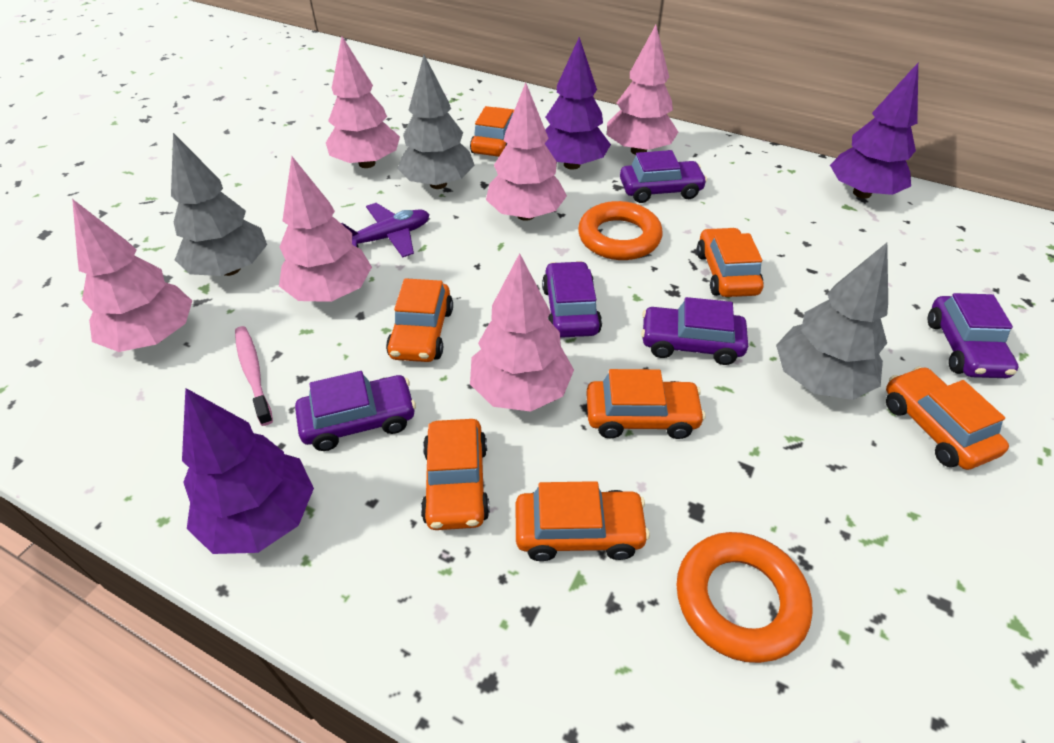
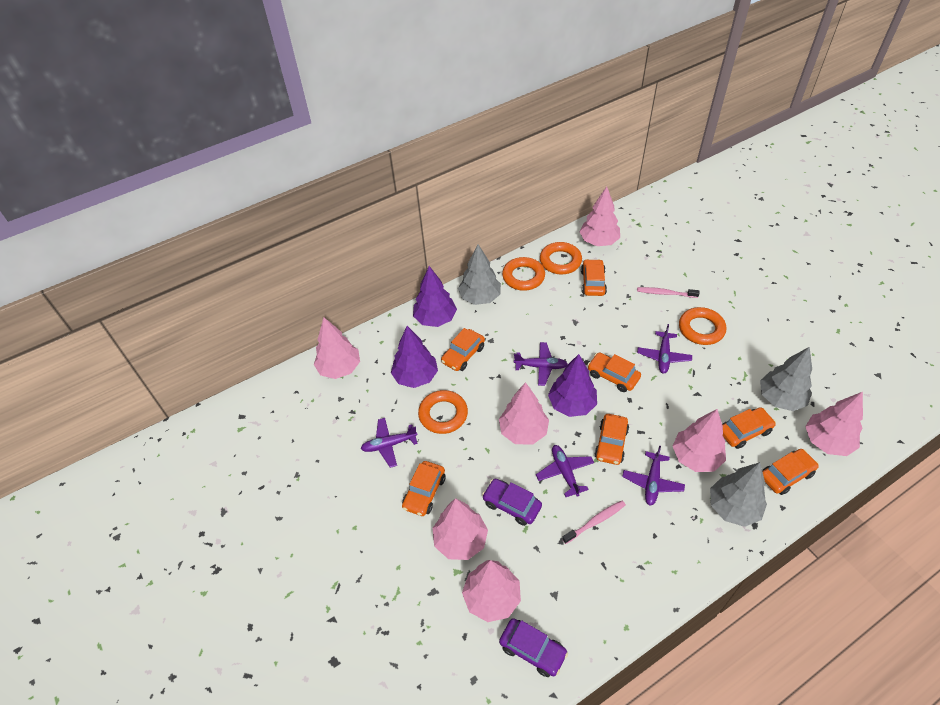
orange ring: [578,201,663,260] [676,532,813,663] = 2 -> [418,390,468,434] [502,257,545,291] [540,242,582,274] [679,307,726,345] = 4
pink toothbrush: [235,326,273,426] = 1 -> [562,501,626,544] [637,287,700,298] = 2
pink tree: [72,199,192,352] [279,156,372,302] [326,36,400,168] [470,253,574,412] [486,83,567,221] [607,25,678,155] = 6 -> [314,318,360,379] [433,498,488,560] [462,560,521,622] [499,382,549,445] [579,187,620,246] [673,409,726,472] [805,392,863,456] = 7
purple car: [295,371,416,451] [542,261,602,338] [620,150,707,203] [641,297,748,365] [928,293,1018,378] = 5 -> [482,479,542,526] [499,618,568,677] = 2
purple plane: [341,203,429,257] = 1 -> [361,418,418,468] [514,342,568,386] [536,445,594,497] [622,446,685,506] [637,324,692,374] = 5

